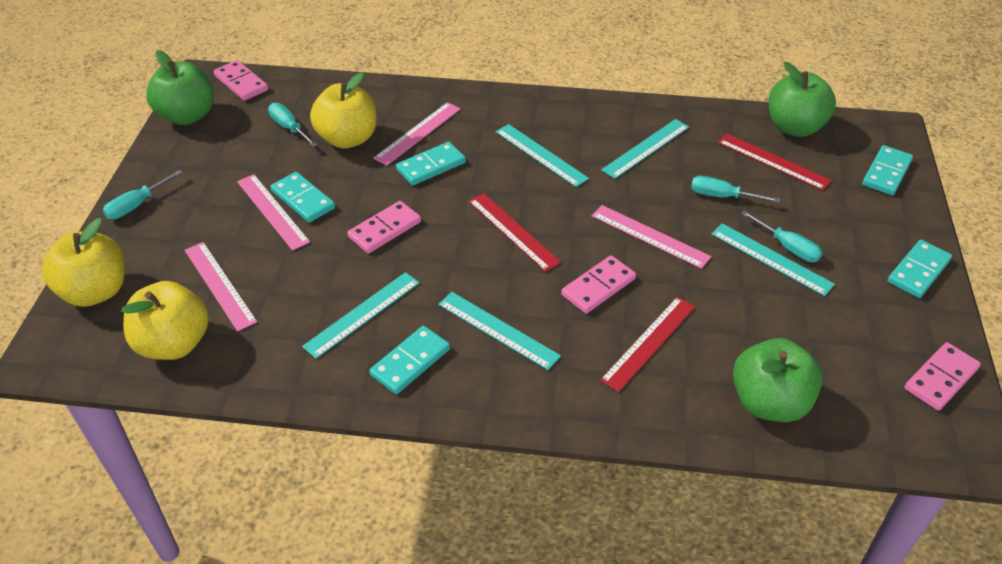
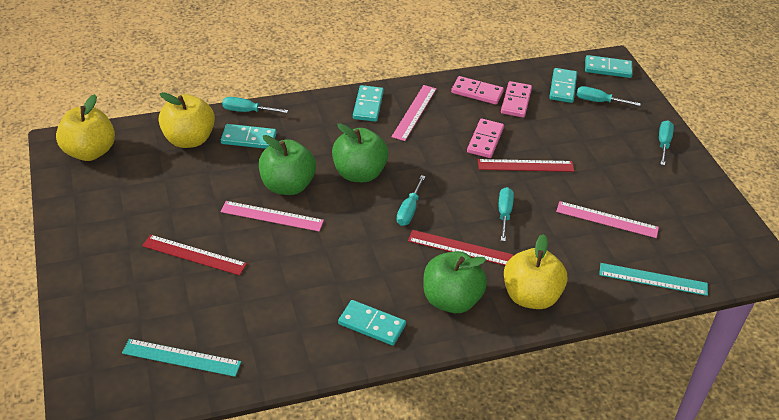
pink domino: [213,60,268,101] [347,201,421,253] [561,255,636,314] [904,342,981,411] = 4 -> [451,76,504,105] [467,119,504,158] [501,81,532,118] = 3
pink ruler: [185,242,257,331] [237,174,310,251] [373,102,461,166] [592,205,711,269] = 4 -> [220,201,324,231] [391,85,436,141] [556,201,659,238] = 3
turquoise ruler: [302,272,420,359] [438,292,561,370] [496,124,589,187] [601,119,689,179] [711,223,835,296] = 5 -> [122,339,241,377] [599,263,708,296] = 2
turquoise screwdriver: [103,170,183,219] [268,103,318,147] [691,176,780,203] [741,210,823,262] = 4 -> [222,97,288,113] [396,175,426,226] [499,187,514,241] [576,86,641,106] [659,120,674,165] = 5

